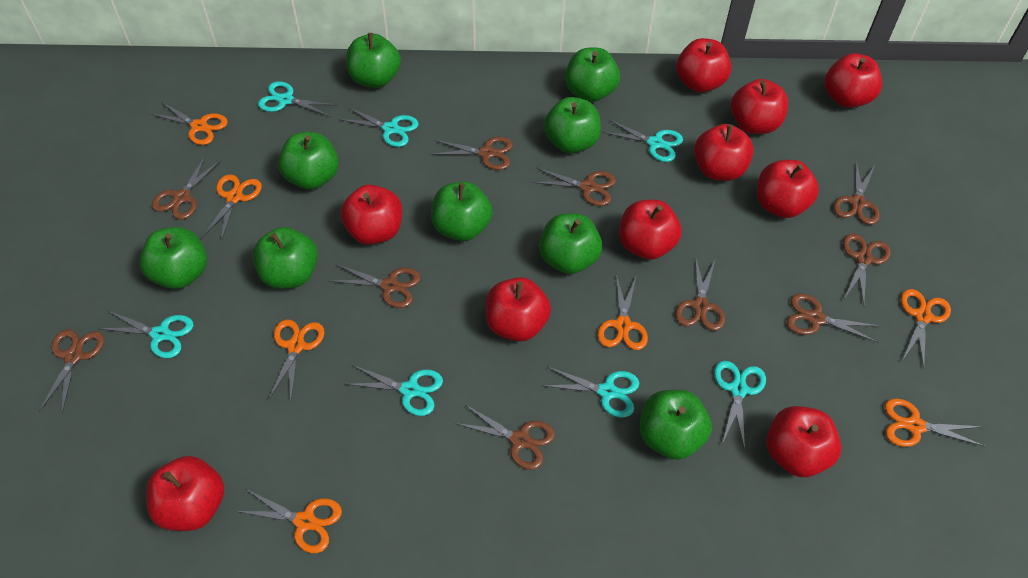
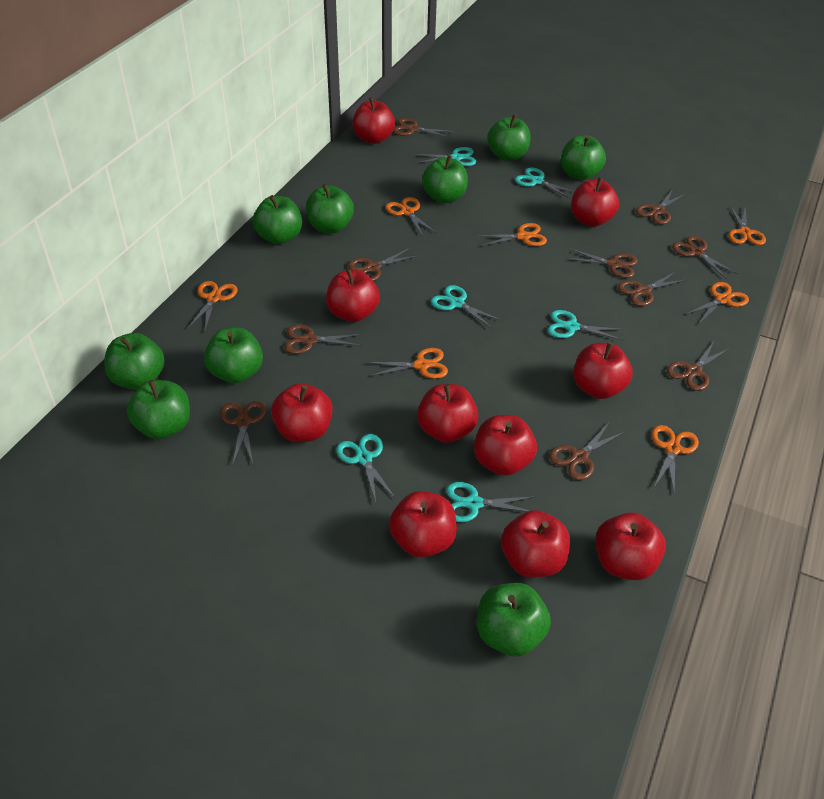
turquoise scissors: [97,310,193,358] [258,81,336,117] [338,107,419,147] [345,365,443,416] [541,367,639,418] [602,119,683,162] [714,361,766,449] = 7 -> [336,434,396,502] [414,147,476,166] [431,285,503,328] [446,482,536,522] [515,168,575,199] [548,310,625,340] = 6

